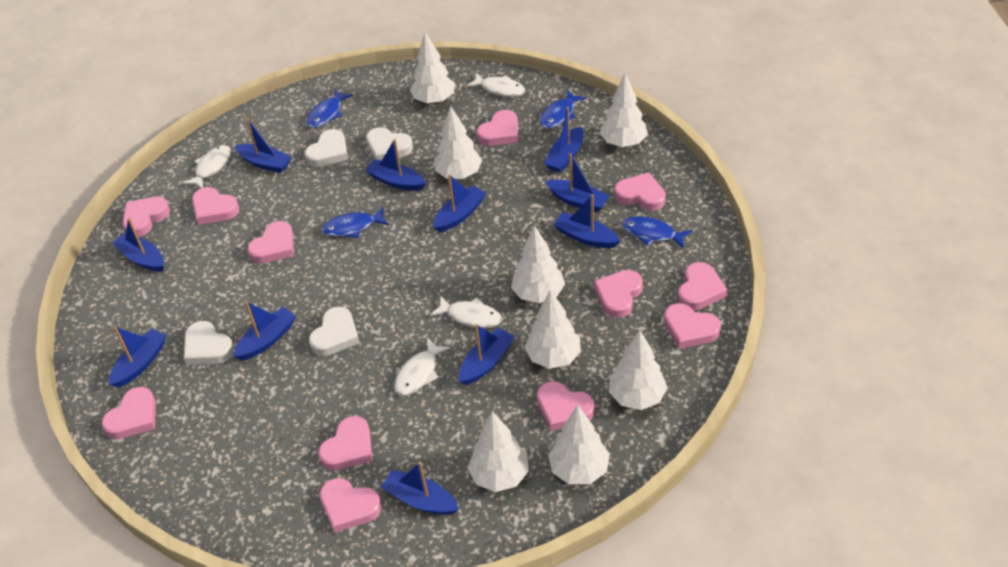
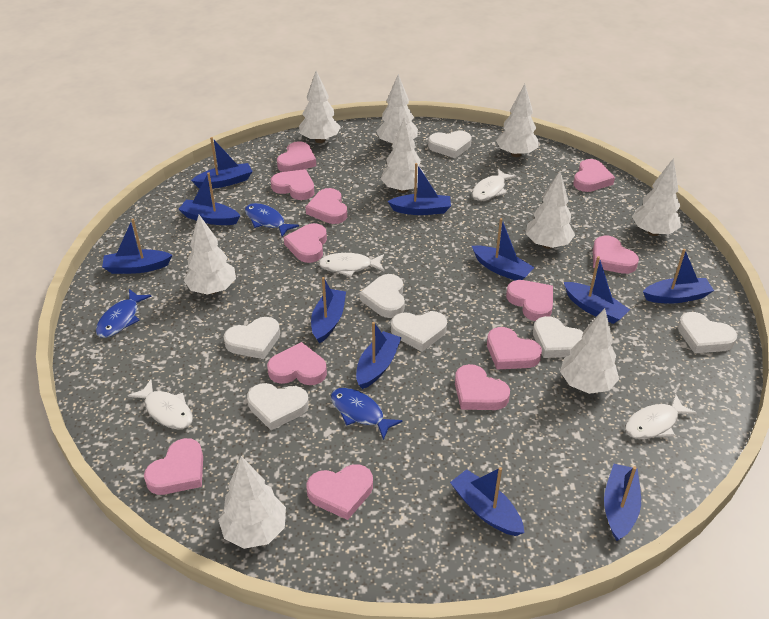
blue fish: [306,89,353,128] [321,207,389,238] [539,90,586,129] [622,216,692,249] = 4 -> [96,289,152,338] [245,203,299,237] [331,388,403,440] = 3
white heart: [184,321,234,365] [305,129,348,167] [309,307,360,356] [366,127,413,160] = 4 -> [223,317,280,359] [247,383,309,430] [360,274,405,318] [391,311,447,352] [428,130,472,158] [533,316,583,358] [678,312,737,354] = 7
white tree: [410,33,455,104] [434,105,482,179] [468,411,529,492] [511,225,565,303] [525,289,581,369] [548,405,610,484] [600,74,648,147] [609,330,668,410] = 8 -> [184,215,236,295] [218,456,286,549] [299,71,341,143] [376,74,418,144] [381,117,424,193] [496,84,538,157] [526,171,575,249] [560,308,619,394] [632,158,681,236] = 9

